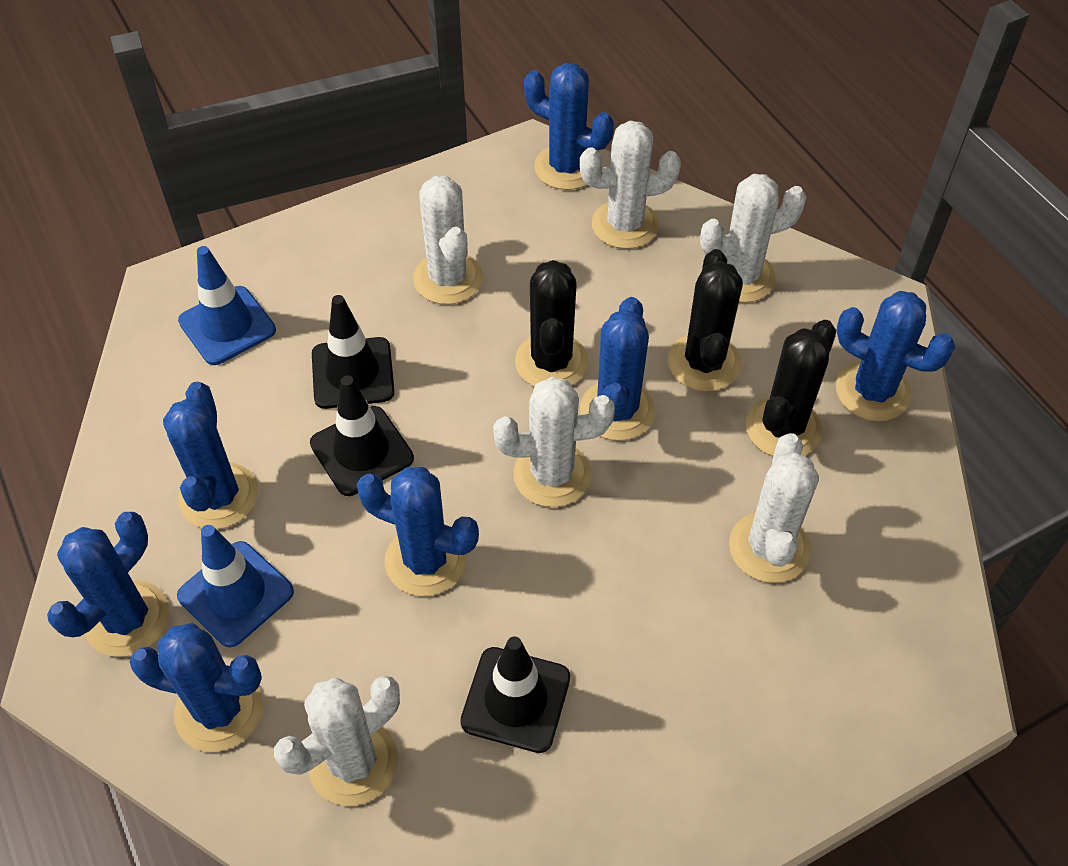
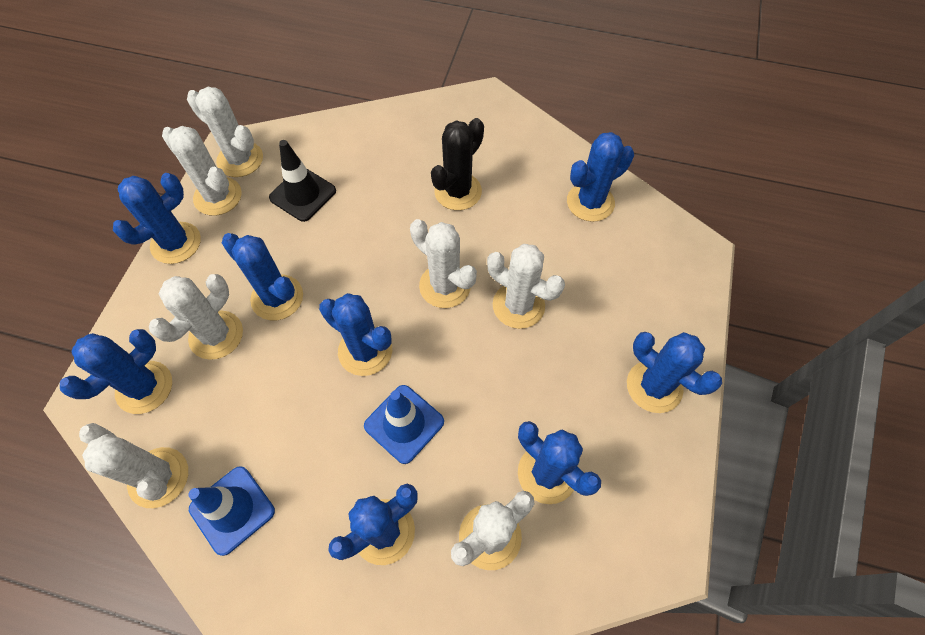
black cactus: [515,260,588,387] [668,249,743,391] [746,320,836,456] = 3 -> [431,118,484,210] = 1
black traffic cone: [310,375,414,496] [312,295,395,409] [460,636,570,753] = 3 -> [269,140,336,222] = 1
blue cactus: [47,512,169,657] [129,623,263,752] [163,382,258,529] [357,467,479,596] [524,63,614,190] [580,297,655,441] [836,291,955,421] = 7 -> [60,329,172,414] [113,173,201,264] [222,233,303,320] [319,293,392,376] [328,484,418,565] [518,421,601,504] [567,132,634,222] [627,332,722,413] = 8
white cactus: [274,676,400,806] [413,176,483,304] [493,377,615,507] [580,121,681,249] [700,174,806,303] [729,433,819,583] = 6 -> [79,423,188,508] [149,274,243,360] [162,126,242,216] [187,87,263,177] [410,219,477,308] [451,491,534,570] [487,244,565,329] = 7

